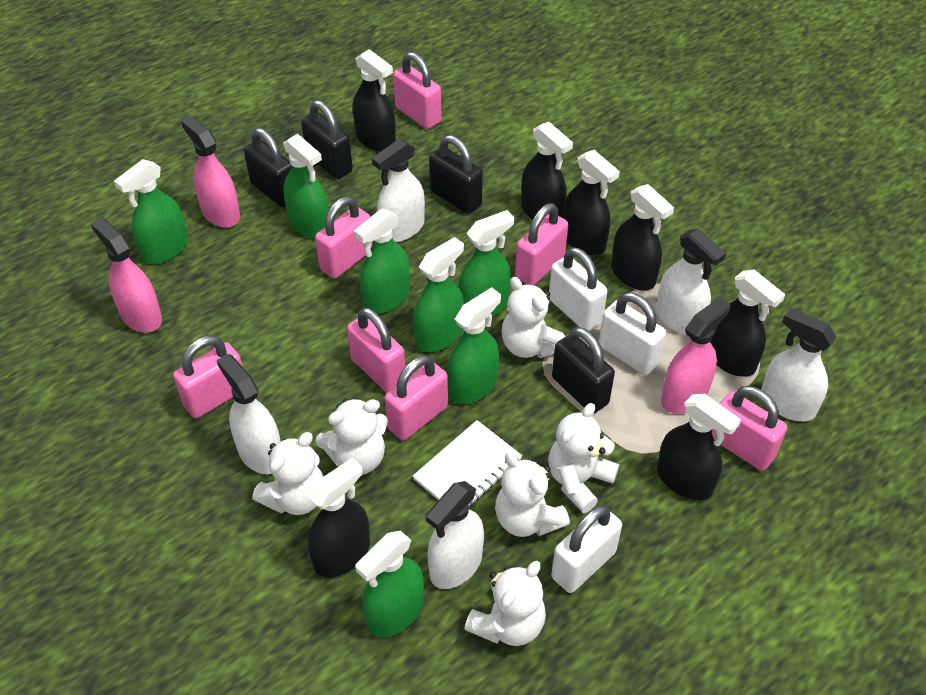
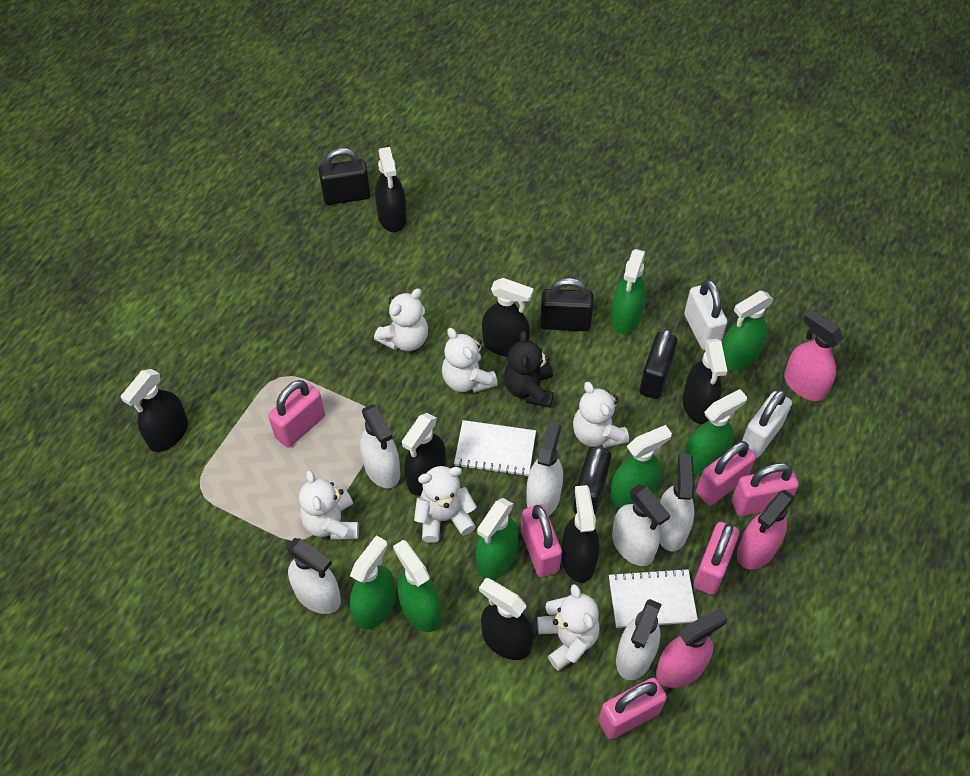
black teddy bear: none = 0 -> [504,331,554,408] = 1
pink padlock: [173,335,243,418] [315,196,373,279] [347,307,405,393] [384,355,448,440] [393,52,442,129] [515,203,568,285] [712,386,787,471] = 7 -> [268,380,325,448] [521,504,562,577] [598,677,667,739] [693,522,740,595] [696,441,756,505] [732,463,799,516] = 6
white notebook: [413,420,522,507] = 1 -> [454,420,536,477] [609,568,698,628] = 2
white padlock: [549,247,607,331] [551,505,622,593] [599,292,666,375] = 3 -> [684,280,727,350] [742,389,792,458] = 2
white spray bottle: [217,354,281,474] [372,139,425,242] [426,481,484,589] [656,228,726,335] [761,308,837,422] = 5 -> [287,538,341,614] [360,404,400,488] [527,421,563,516] [612,484,670,566] [616,599,662,680] [657,454,695,551] = 6

